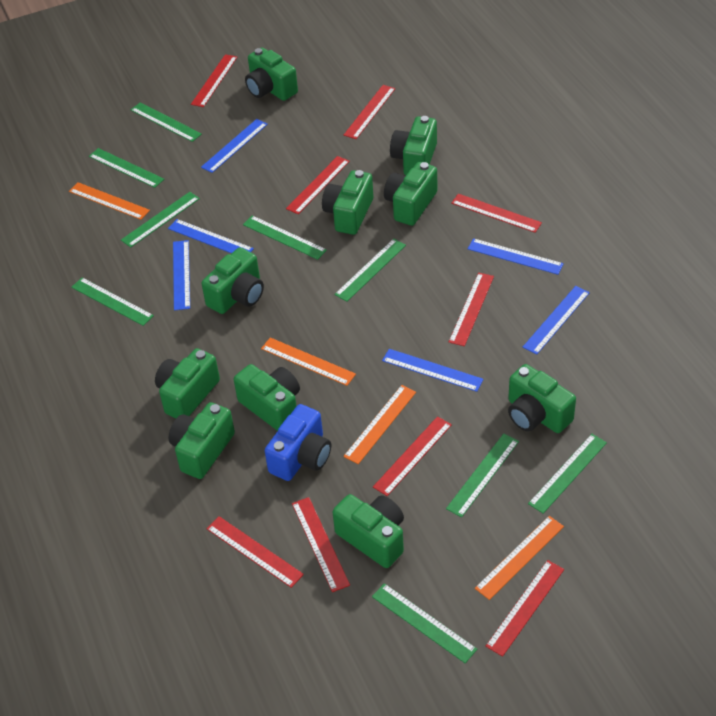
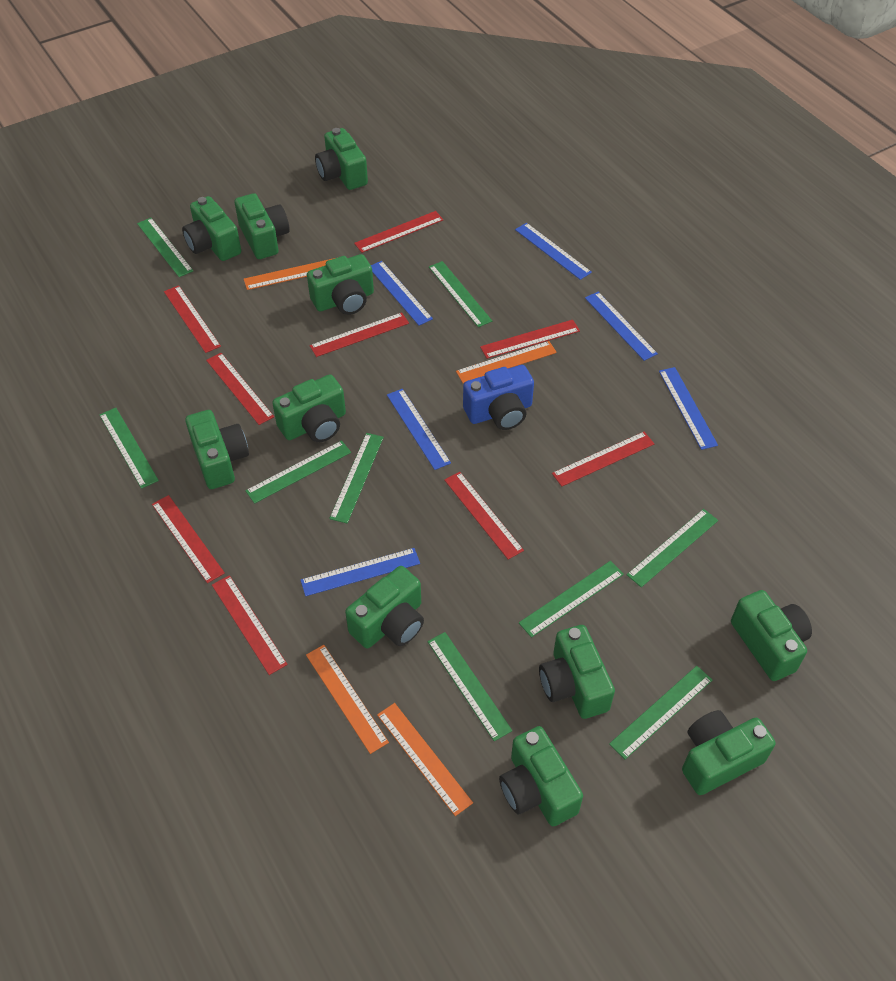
green camera: [155,348,220,419] [169,402,235,479] [201,247,264,314] [234,364,300,431] [245,48,298,101] [322,170,373,235] [333,494,404,568] [384,162,437,226] [390,116,437,175] [508,364,576,433] = 10 -> [182,196,241,261] [185,410,249,489] [235,193,290,259] [272,374,346,442] [307,254,374,315] [315,128,368,190] [345,566,424,648] [499,726,583,826] [539,625,615,719] [682,710,776,795] [731,590,812,681] = 11

